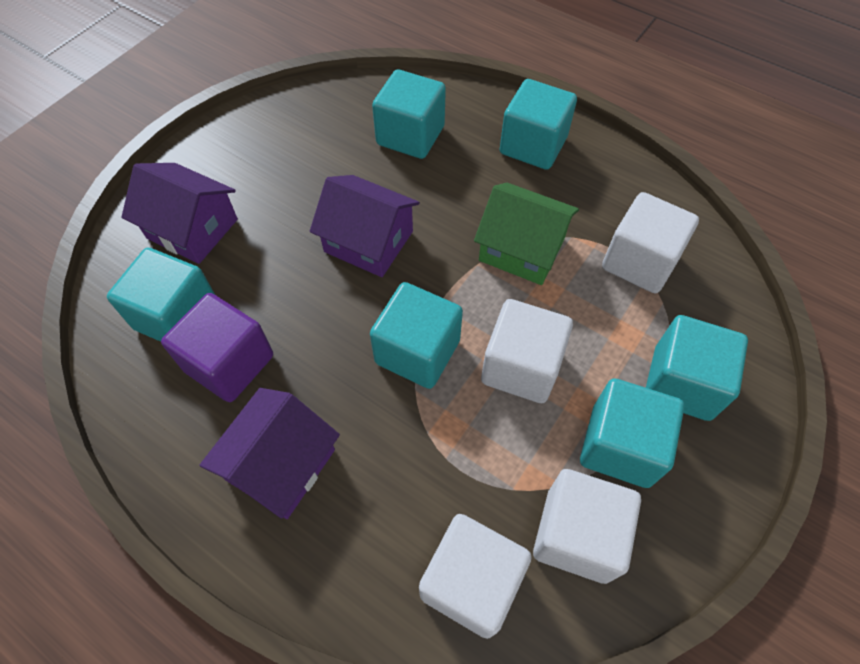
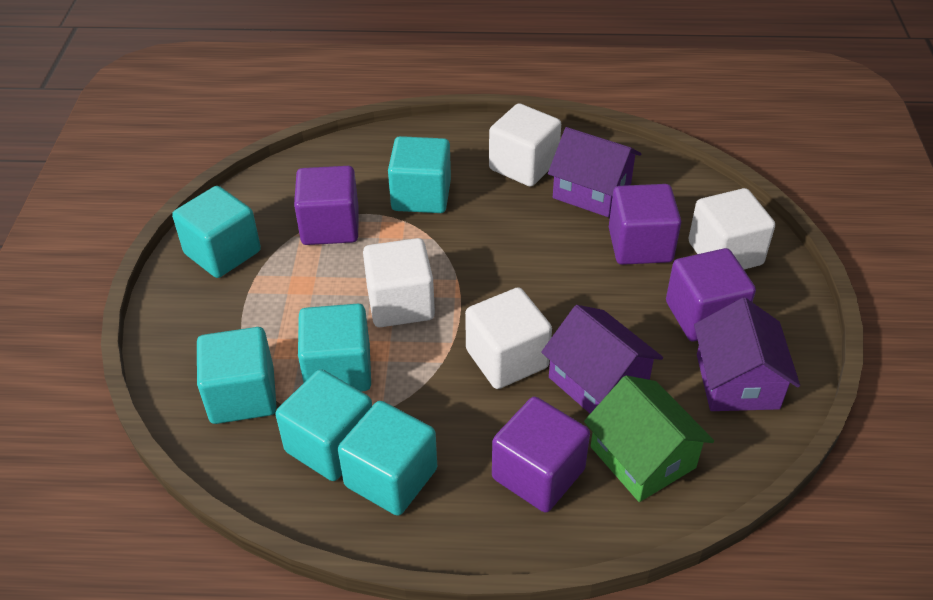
purple cube: [161,293,273,402] = 1 -> [294,166,359,245] [492,397,590,512] [609,184,681,265] [666,248,756,341] = 4

